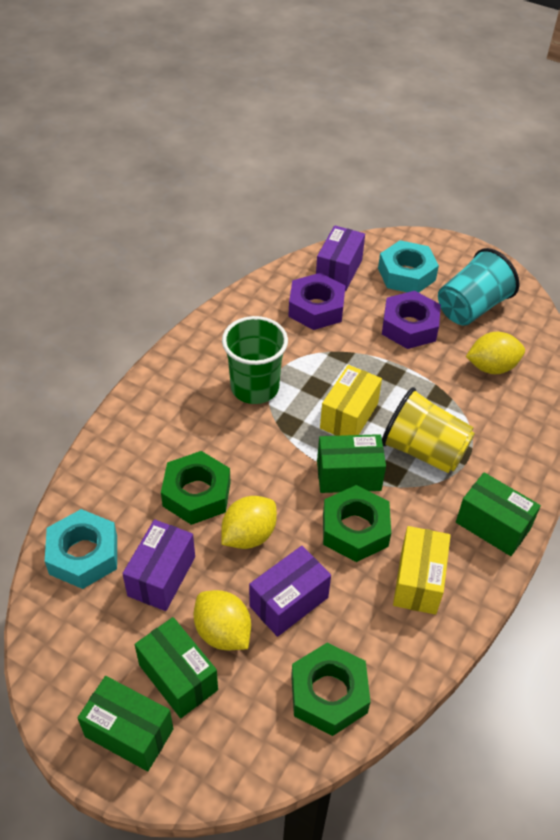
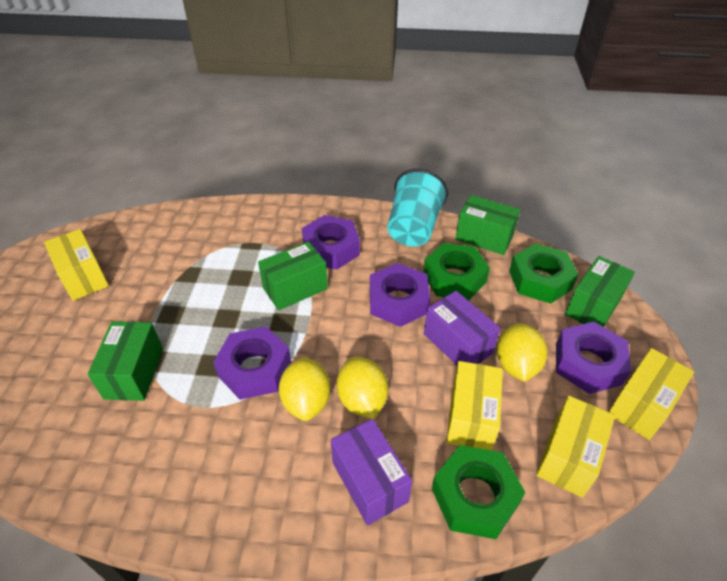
green cup: [222,316,288,404] = 1 -> none = 0
purple box: [122,520,195,611] [249,546,331,637] [316,225,365,291] = 3 -> [331,419,412,526] [424,291,500,365] = 2
purple nut: [288,273,346,330] [382,291,441,349] = 2 -> [213,327,291,400] [302,215,360,270] [370,263,430,327] [556,322,631,394] = 4
turquoise nut: [45,509,117,589] [378,240,439,293] = 2 -> none = 0
yellow box: [320,365,382,436] [393,526,451,615] = 2 -> [44,229,109,301] [446,361,503,450] [536,396,615,498] [609,348,694,440] = 4
yellow cup: [382,387,475,473] = 1 -> none = 0

